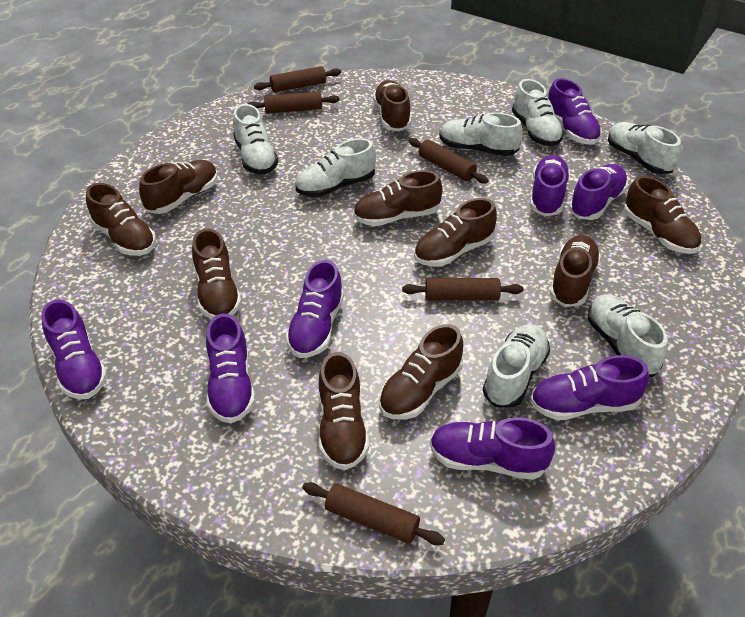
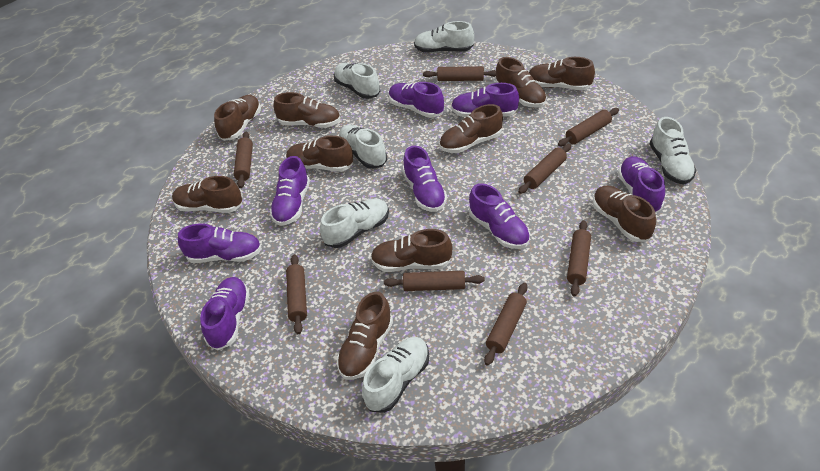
brown rolling pin: [248,91,340,113] [254,66,341,92] [303,482,445,545] [402,278,523,300] [408,138,489,184] = 5 -> [234,132,253,188] [286,254,307,334] [384,271,485,291] [423,66,496,81] [484,283,527,366] [518,144,571,194] [558,108,619,146] [567,220,591,297] = 8
white shoe: [233,104,278,175] [295,138,376,197] [439,113,523,156] [483,324,550,408] [512,79,564,146] [588,294,668,377] [608,122,681,174] = 7 -> [320,198,389,248] [334,63,381,99] [339,125,387,169] [362,337,429,413] [414,21,474,53] [650,117,696,185] = 6

